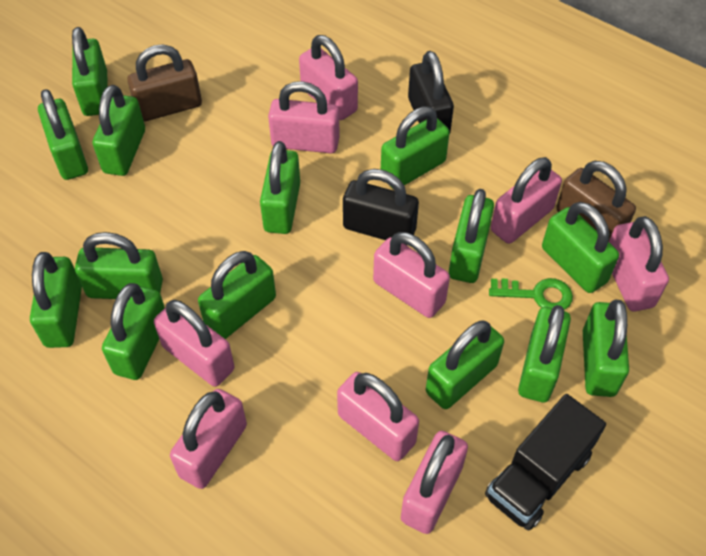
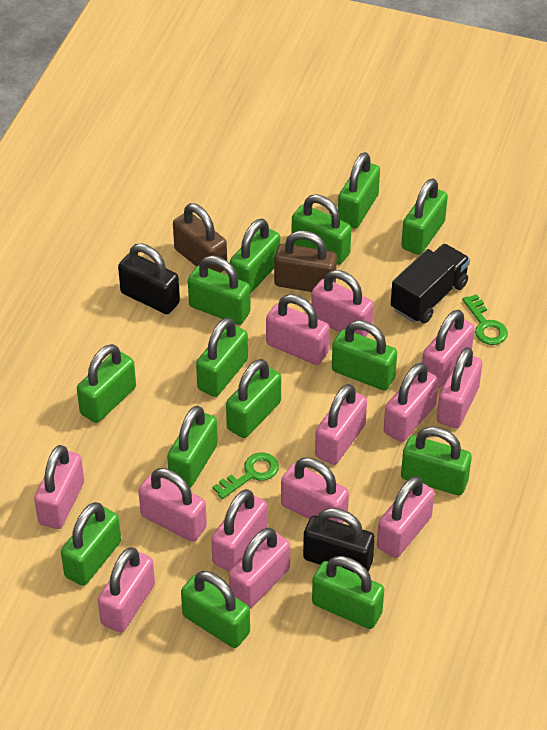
green key: [489,278,573,310] = 1 -> [213,452,279,499] [462,294,508,345] = 2
pink padlock: [154,300,235,387] [170,389,247,489] [268,81,340,153] [299,35,358,120] [337,372,419,461] [373,232,450,318] [401,431,468,534] [491,157,562,244] [609,216,669,311] = 9 -> [34,445,84,529] [98,547,155,633] [138,468,207,542] [211,489,267,572] [229,528,290,609] [266,294,329,365] [281,458,349,523] [311,270,374,337] [315,384,367,465] [377,476,435,558] [384,363,439,442] [422,310,475,388] [437,347,482,429] = 13

